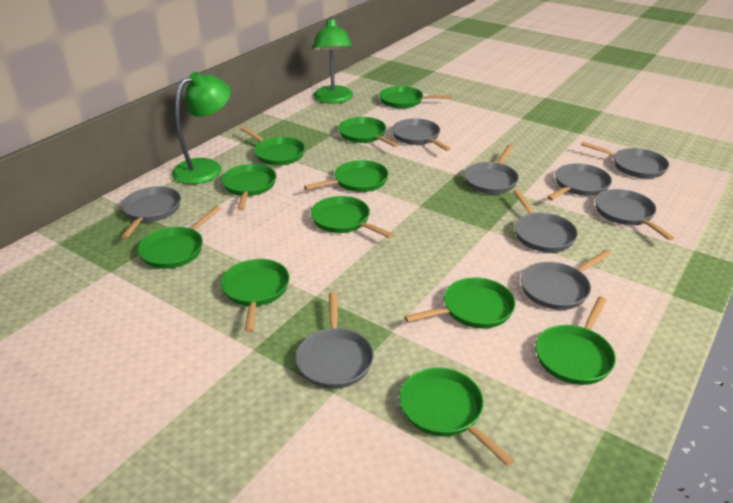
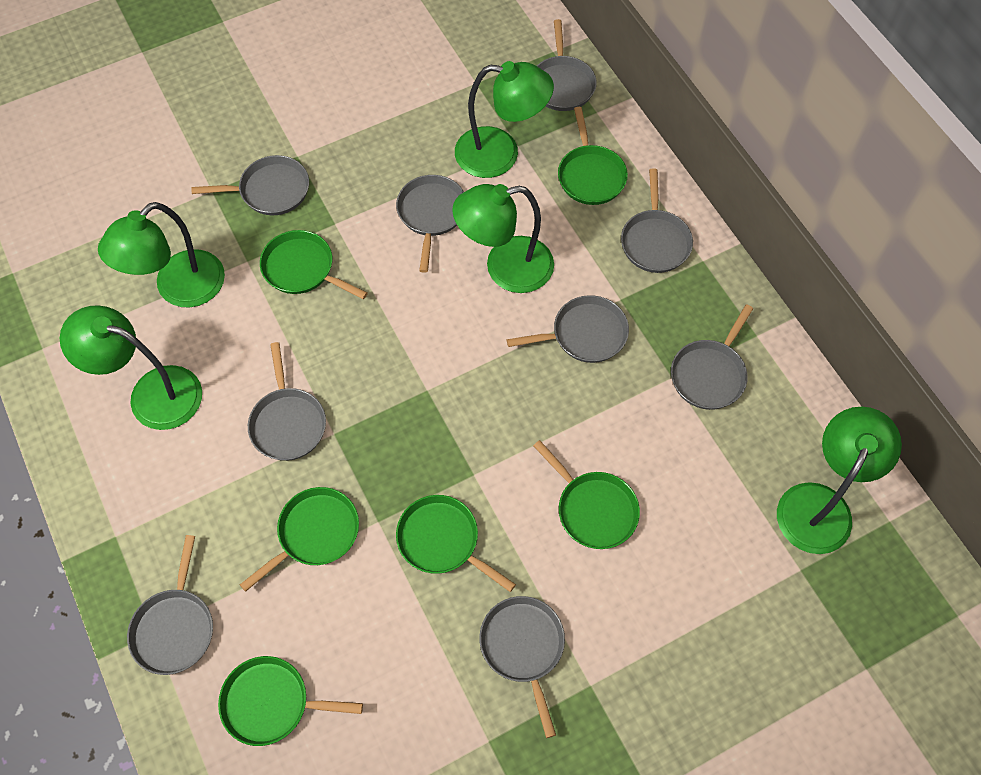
green lamp: [172,72,231,184] [312,17,353,104] = 2 -> [60,305,202,430] [98,202,225,308] [452,184,554,293] [455,61,554,178] [777,406,902,554] = 5
green pan: [138,206,221,269] [221,164,276,210] [221,259,290,332] [241,127,305,166] [304,160,389,192] [311,196,393,238] [338,117,399,147] [379,86,452,109] [399,368,515,466] [404,278,515,328] [536,296,616,385] = 11 -> [218,656,363,746] [240,487,359,592] [260,230,368,299] [396,495,516,592] [533,440,640,549] [558,107,628,205] = 6

